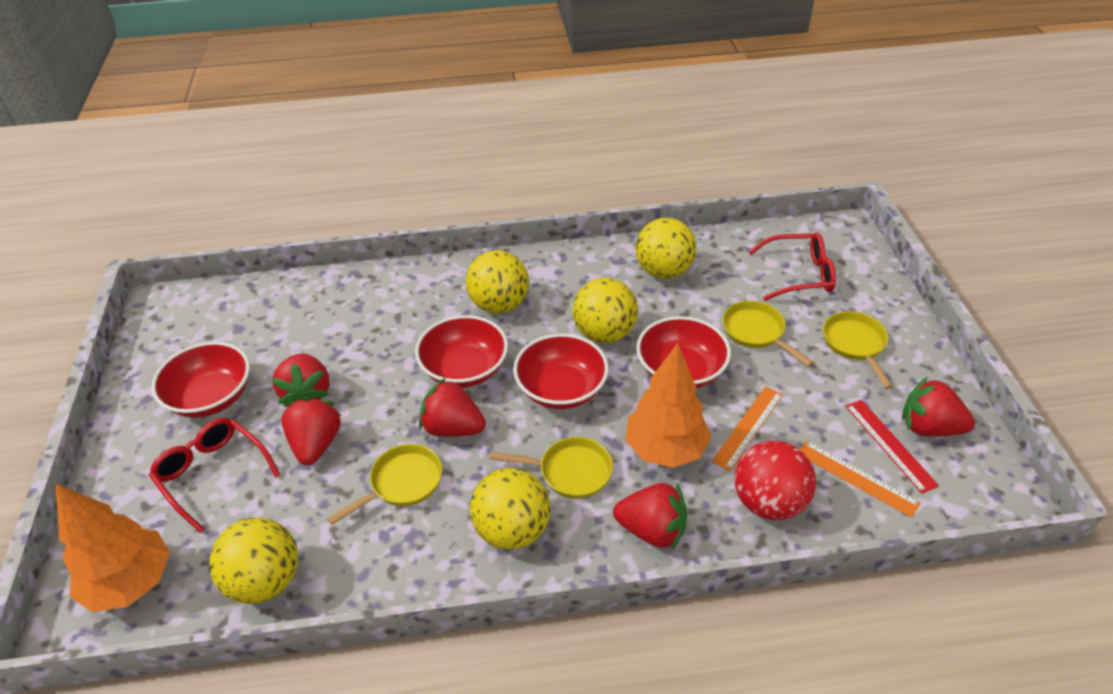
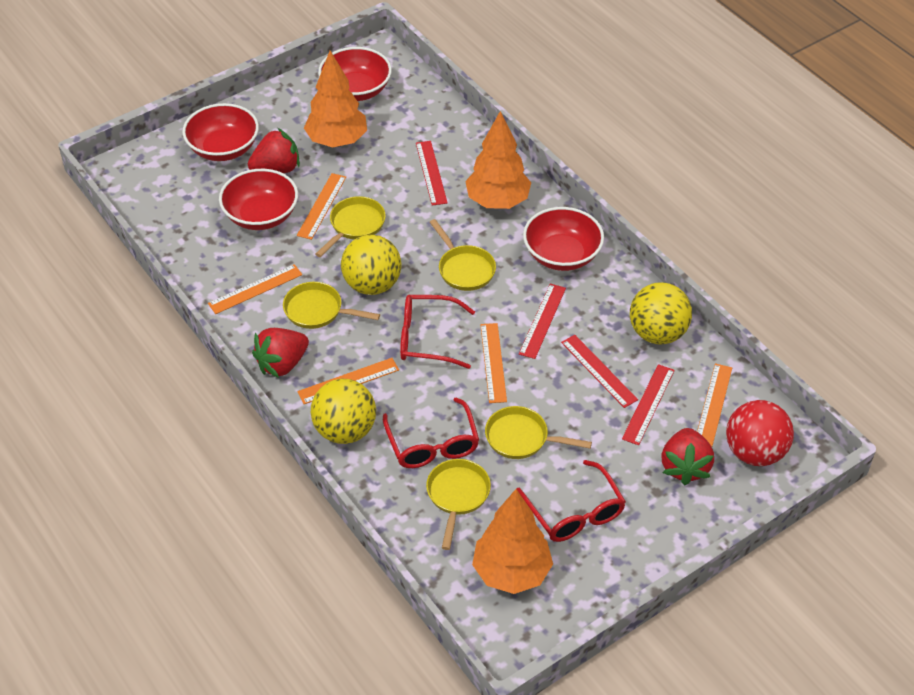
orange ruler: [712,386,783,471] [800,440,921,518] = 2 -> [208,264,302,314] [297,173,346,240] [297,358,399,404] [480,323,507,403] [697,363,732,447] = 5
orange tree: [56,484,170,612] [626,343,711,468] = 2 -> [304,50,367,147] [465,111,531,209] [472,489,553,594] = 3
red glasses: [149,418,280,533] [749,233,836,301] = 2 -> [383,397,479,468] [400,295,475,369] [517,460,626,542] = 3
red ruler: [845,400,939,494] = 1 -> [416,141,448,206] [519,284,566,359] [561,335,638,408] [622,364,675,445] = 4
red strawberry: [271,354,329,404] [281,397,341,465] [419,378,486,437] [613,483,687,550] [902,377,975,437] = 5 -> [248,128,300,173] [252,328,309,378] [661,428,714,485] = 3
yellow ball: [209,517,298,604] [466,250,529,313] [470,468,550,550] [572,278,638,343] [635,218,697,279] = 5 -> [311,379,376,444] [341,235,401,295] [630,283,692,344] = 3
yellow pan: [327,444,442,525] [490,437,613,499] [722,301,814,366] [823,311,893,389] = 4 -> [283,282,380,329] [316,196,386,257] [426,459,491,550] [430,219,496,291] [485,406,592,459] = 5

